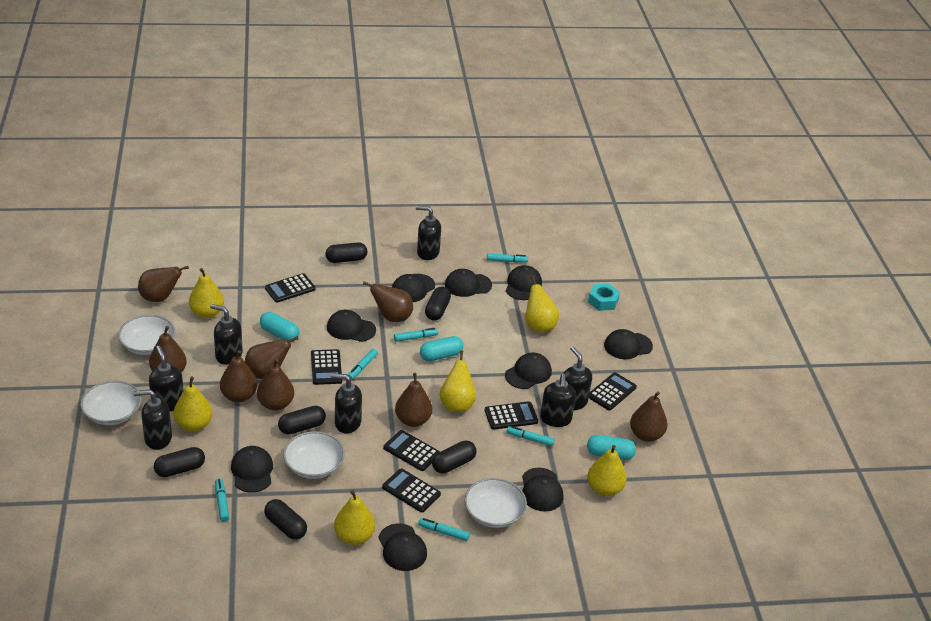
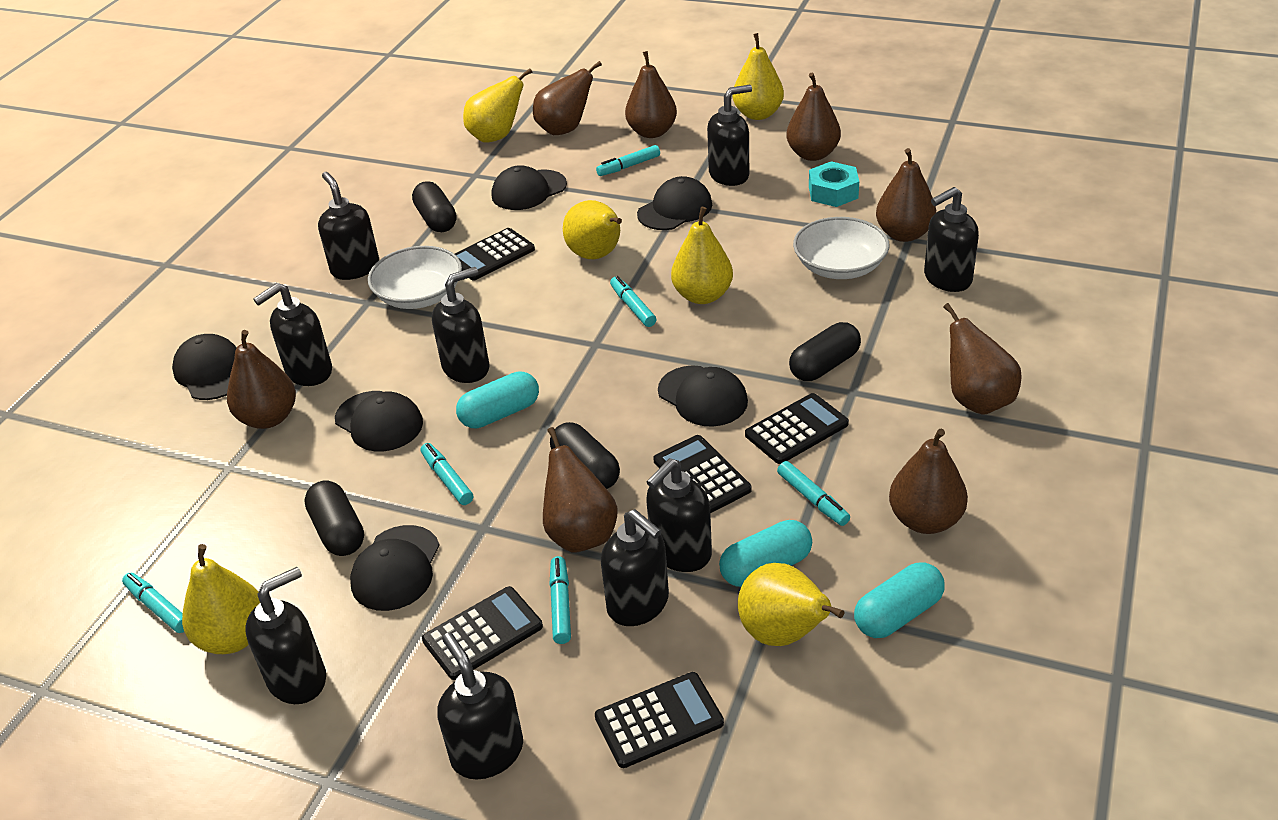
black calculator: [265,273,316,303] [311,349,342,385] [382,468,441,512] [383,430,440,471] [485,401,538,430] [589,372,637,411] = 6 -> [422,586,543,680] [455,228,535,281] [595,672,724,768] [653,435,752,513] [745,393,849,464] = 5
black cap: [231,446,273,493] [327,310,376,342] [378,523,427,571] [392,274,435,302] [445,269,492,297] [505,352,552,389] [506,265,542,300] [522,468,563,512] [604,329,653,359] = 9 -> [172,334,237,400] [335,391,423,451] [350,525,440,611] [492,165,567,210] [637,176,712,230] [658,366,748,427] = 6
black capsule: [154,447,205,477] [264,499,307,540] [278,406,326,434] [326,242,367,263] [425,287,451,321] [432,441,477,473] = 6 -> [304,481,364,556] [412,181,457,232] [550,422,620,489] [789,322,861,381] = 4
black soap dispenser: [133,389,172,450] [149,346,184,411] [210,304,243,365] [330,373,362,434] [416,206,441,260] [540,374,576,427] [563,346,592,410] = 7 -> [245,567,326,704] [253,283,332,386] [318,172,379,280] [432,267,490,383] [437,633,523,779] [601,509,669,626] [646,458,712,572] [707,85,752,186] [924,187,979,292] = 9
white bowl: [80,381,142,425] [118,315,175,355] [283,431,345,479] [464,478,527,528] = 4 -> [368,246,462,309] [793,217,889,279] = 2

